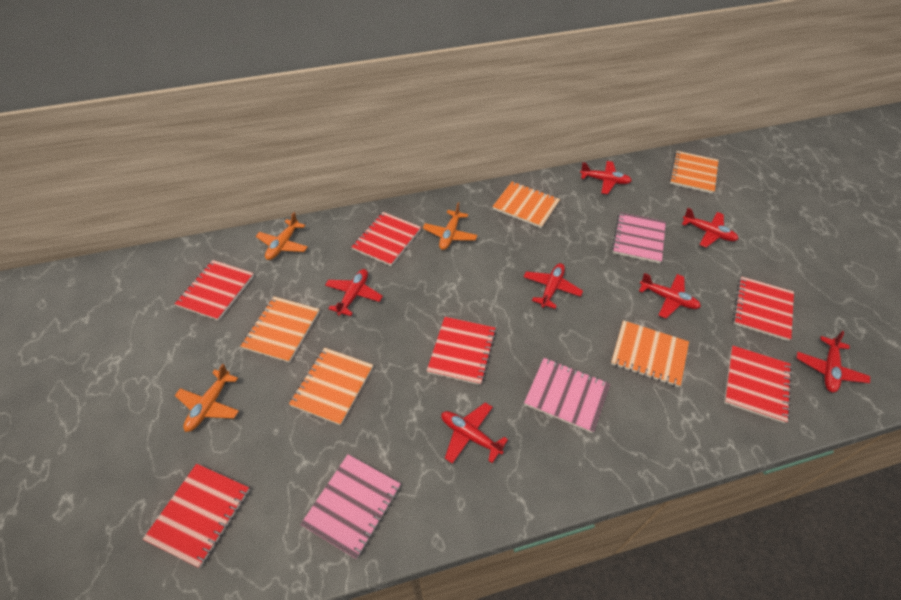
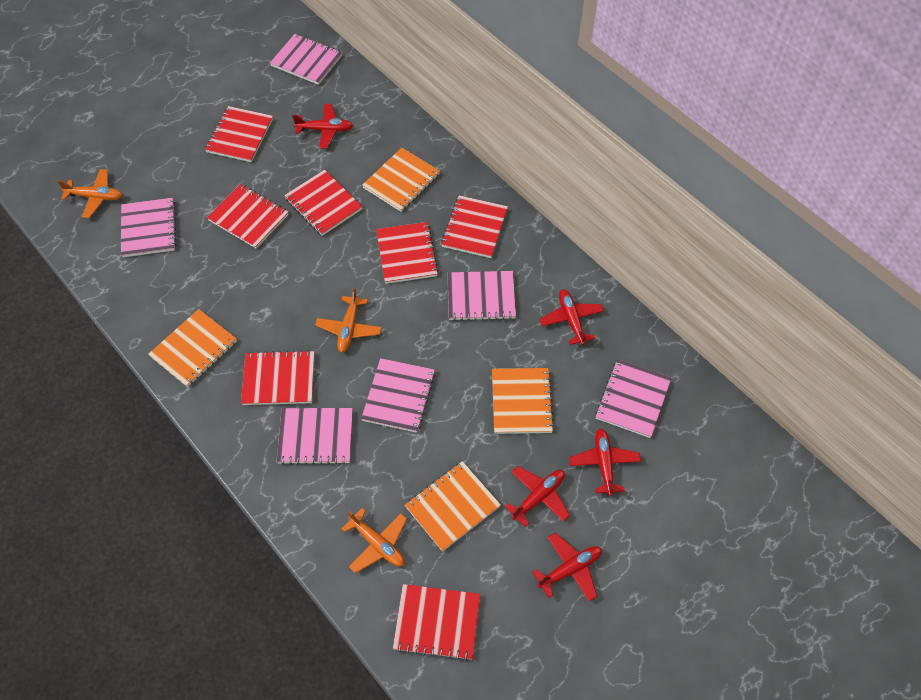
orange notebook: [240,296,320,363] [289,348,373,425] [492,182,560,228] [611,320,689,387] [669,151,719,194] = 5 -> [148,309,237,387] [362,148,440,212] [405,461,501,552] [492,368,554,434] = 4
pink notebook: [301,454,401,559] [524,358,610,433] [612,212,666,263] = 3 -> [121,198,176,257] [270,34,343,85] [277,408,353,465] [361,358,435,433] [447,271,516,321] [595,359,671,438] = 6
red notebook: [143,464,250,568] [175,260,254,321] [351,212,421,266] [427,317,496,385] [724,346,792,423] [733,276,794,341] = 6 -> [205,106,273,162] [207,184,289,249] [241,350,314,405] [284,170,363,236] [376,222,439,284] [393,584,480,661] [441,195,508,258] = 7
red plane: [325,269,383,316] [441,402,508,464] [524,263,583,309] [580,161,632,194] [639,273,701,319] [682,208,738,248] [796,331,870,393] = 7 -> [292,104,353,149] [505,466,570,527] [532,533,602,601] [539,289,604,345] [569,428,641,496] = 5

